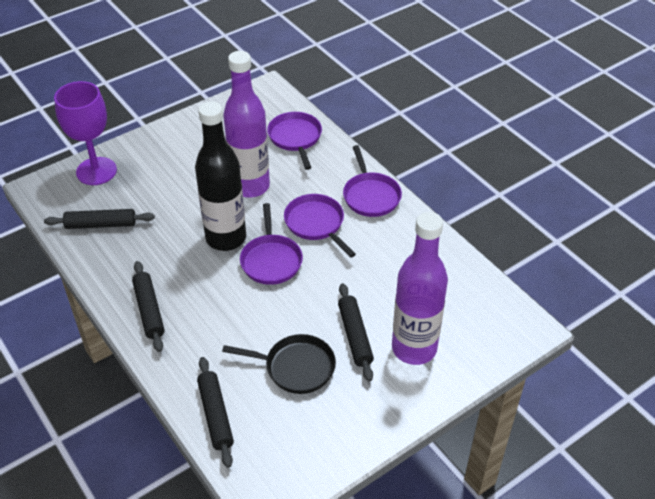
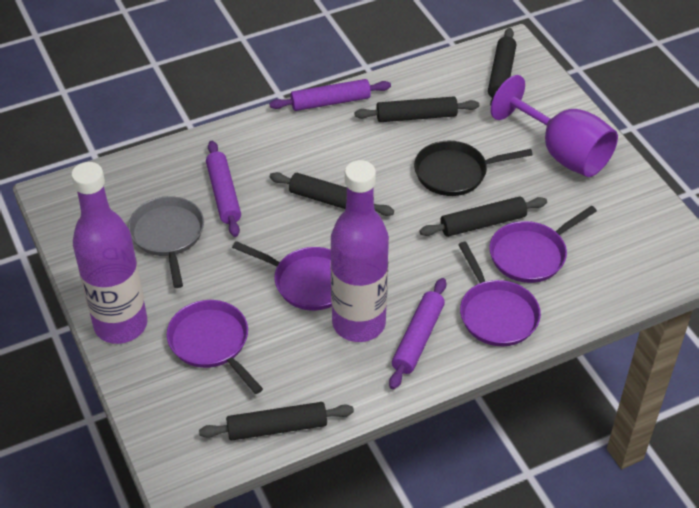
black bottle: [195,101,246,251] = 1 -> none = 0
black rolling pin: [44,209,155,229] [132,261,165,352] [197,357,234,468] [338,283,374,382] = 4 -> [199,402,354,441] [270,172,394,216] [354,97,479,122] [419,196,547,237] [488,28,516,105] = 5
grey pan: none = 0 -> [128,196,204,288] = 1
purple rolling pin: none = 0 -> [206,141,241,237] [269,79,391,111] [389,278,447,390] = 3

